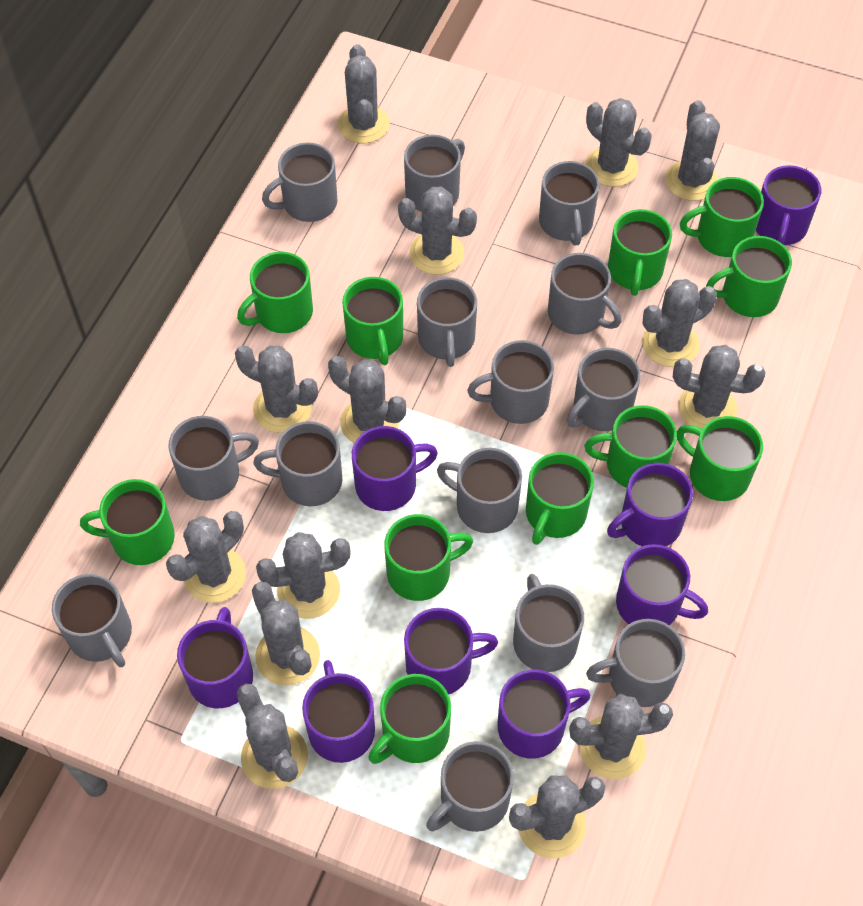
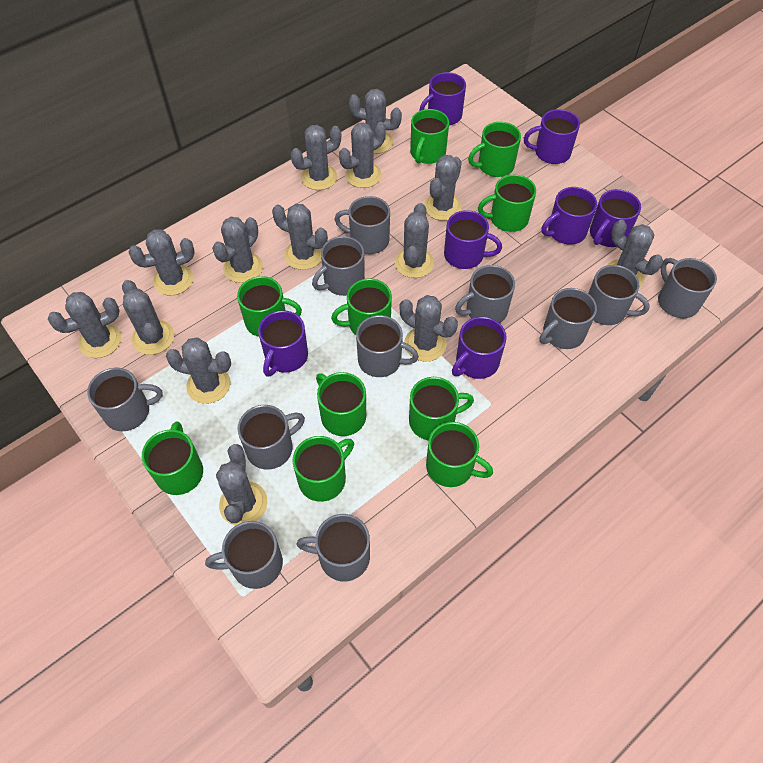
green mug: [80,479,175,565] [237,252,313,333] [342,277,403,365] [368,674,451,764] [384,514,473,601] [526,452,594,545] [585,405,677,488] [608,209,672,296] [677,416,763,501] [680,177,764,257] [706,236,792,317] = 11 -> [142,421,203,495] [237,276,302,337] [293,436,354,502] [316,372,366,436] [331,279,392,335] [409,377,474,440] [410,109,449,164] [426,422,493,487] [468,122,521,177] [478,175,536,232] = 10
grey mug: [52,574,132,667] [168,416,259,501] [253,421,342,506] [262,142,337,222] [404,135,465,212] [417,277,477,367] [426,741,514,832] [437,448,522,533] [467,340,554,424] [513,574,584,672] [539,161,600,246] [548,253,622,335] [567,348,641,431] [586,619,685,707] = 14 -> [87,368,163,431] [205,521,283,589] [237,405,305,470] [296,514,370,582] [312,236,365,296] [334,196,390,254] [356,315,419,377] [455,265,515,323] [539,288,597,349] [588,265,650,325] [658,258,717,318] = 11
purple mug: [177,607,253,708] [302,660,375,763] [352,426,438,511] [404,608,498,694] [498,669,591,759] [607,463,693,546] [616,544,708,625] [756,165,821,245] = 8 -> [258,310,308,377] [419,72,466,126] [444,210,502,269] [452,317,507,379] [524,109,580,164] [542,187,597,245] [590,189,641,247] = 7

